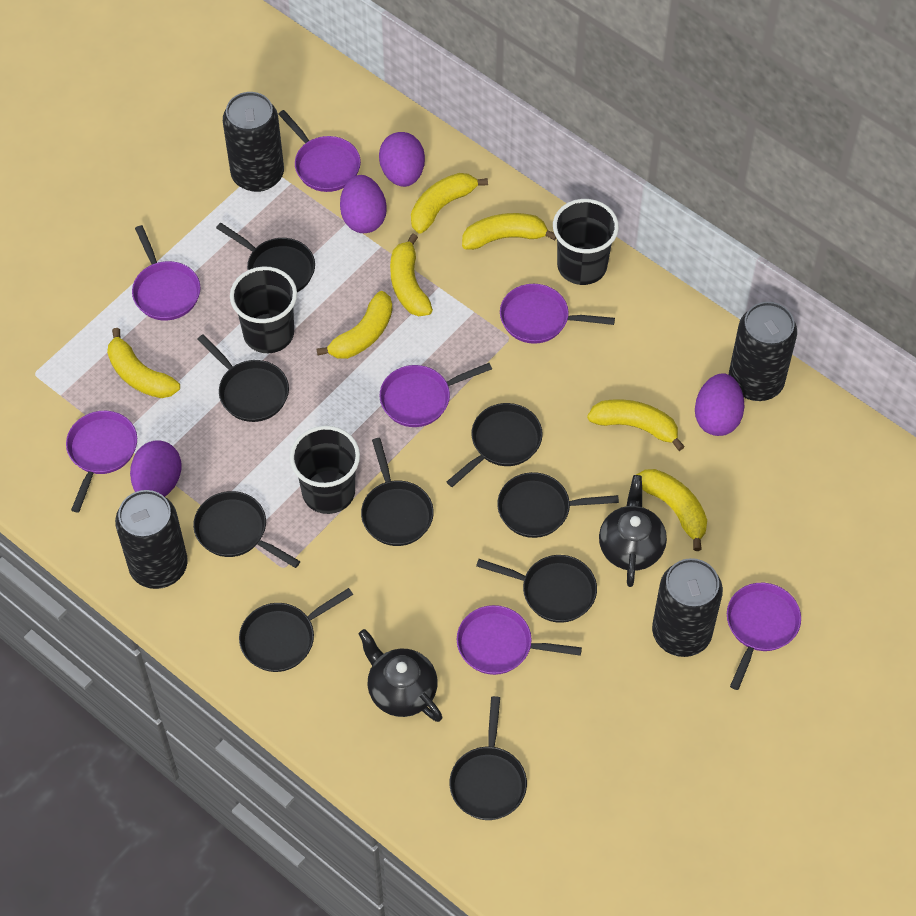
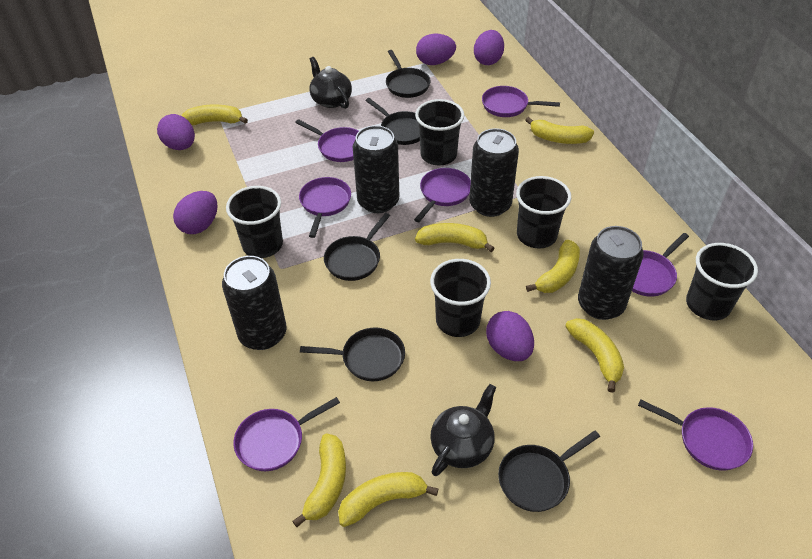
black cup: [230,266,297,353] [290,426,360,514] [553,199,619,285] = 3 -> [226,186,283,258] [415,99,464,165] [430,259,491,337] [516,176,571,249] [686,243,758,320] = 5
black pan: [193,491,300,568] [197,334,289,422] [216,223,315,292] [239,588,353,672] [361,438,434,546] [447,403,543,487] [450,696,527,820] [476,555,597,623] [497,472,619,538] = 9 -> [300,327,405,381] [324,213,390,281] [365,98,420,145] [386,50,431,98] [498,430,600,512] = 5
purple egg: [130,440,181,497] [340,175,387,233] [379,132,425,187] [695,373,744,436] = 4 -> [157,114,195,150] [173,191,218,234] [416,34,456,65] [474,30,504,65] [486,311,534,361] = 5

